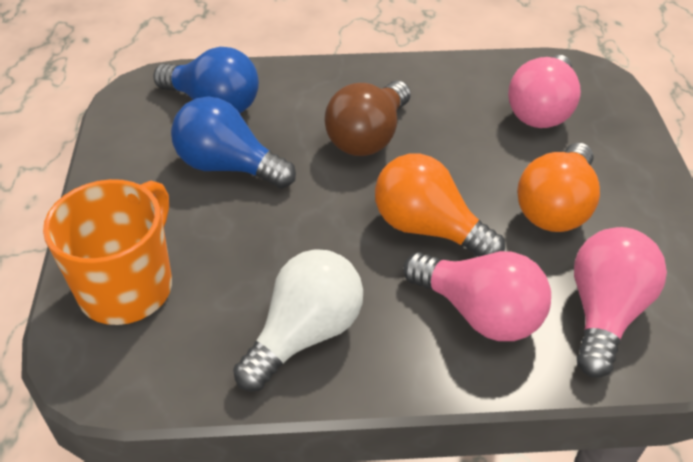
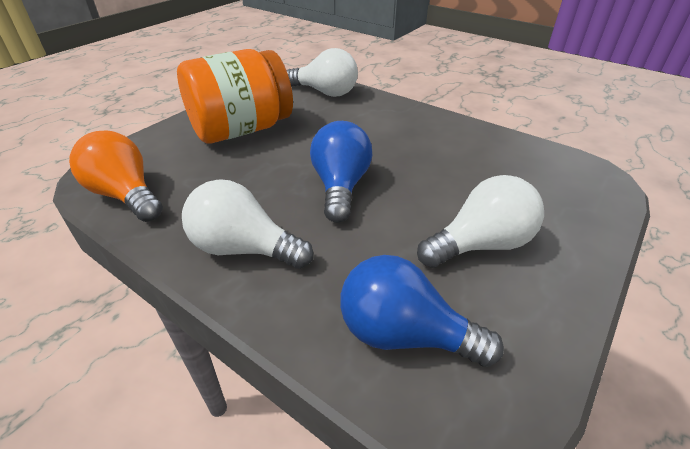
brown light bulb: [325,80,411,156] = 1 -> none = 0
orange jar: none = 0 -> [177,49,293,143] = 1
orange light bulb: [375,153,505,257] [517,143,600,232] = 2 -> [69,130,163,222] = 1
orange mug: [43,179,172,325] = 1 -> none = 0
pink light bulb: [403,251,551,341] [508,55,581,128] [574,227,667,378] = 3 -> none = 0
white light bulb: [233,249,363,391] = 1 -> [182,179,313,269] [287,48,358,97] [417,175,544,268] = 3

